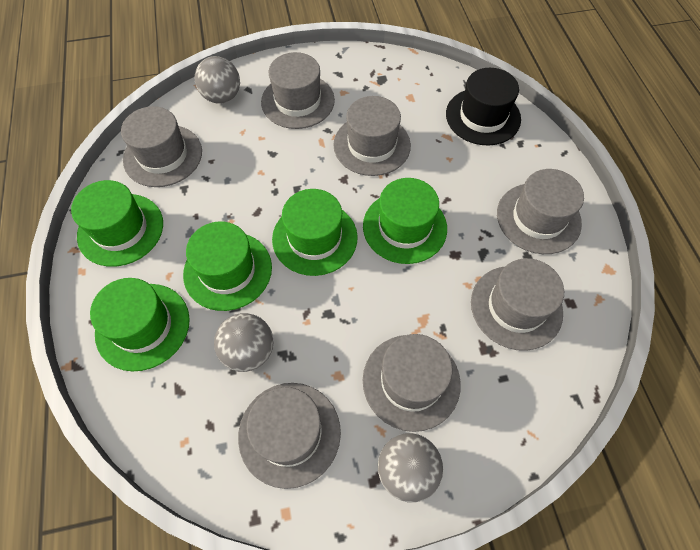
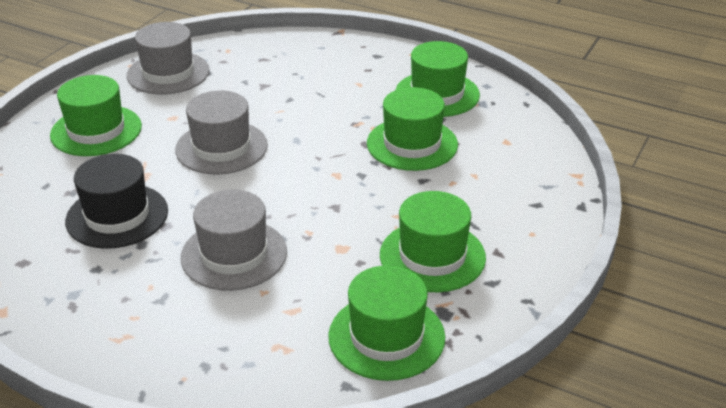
grey ball: [195,56,240,104] [214,313,273,372] [378,433,443,503] = 3 -> none = 0
grey hat: [121,106,202,187] [238,383,341,489] [261,52,335,129] [333,96,411,176] [363,334,461,432] [471,258,564,351] [497,169,584,254] = 7 -> [127,22,209,94] [175,91,268,174] [181,189,287,291] = 3

